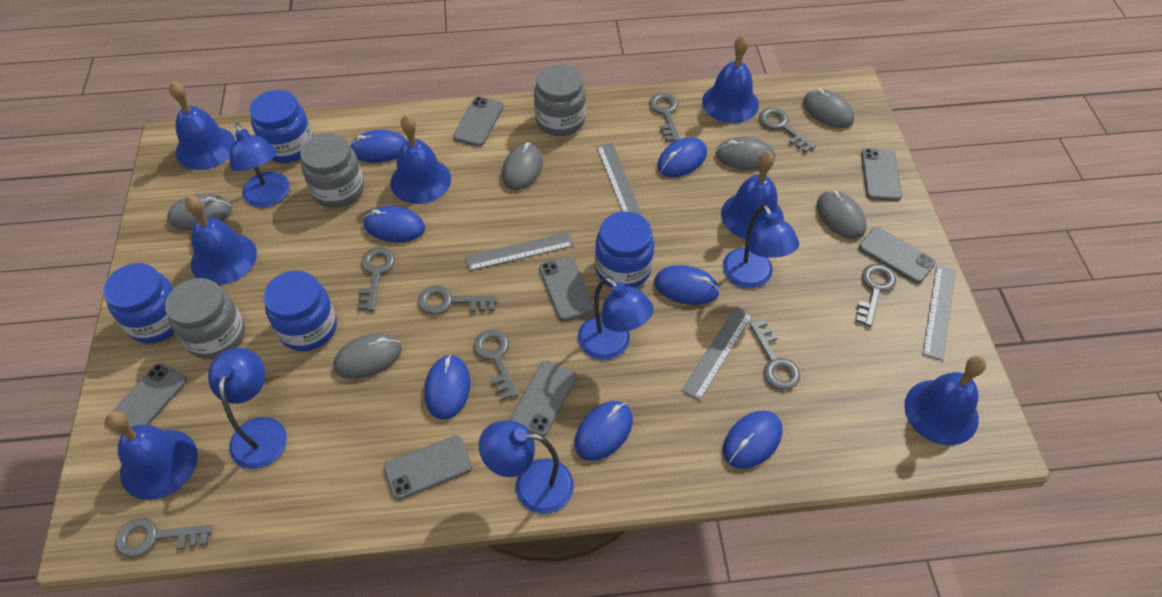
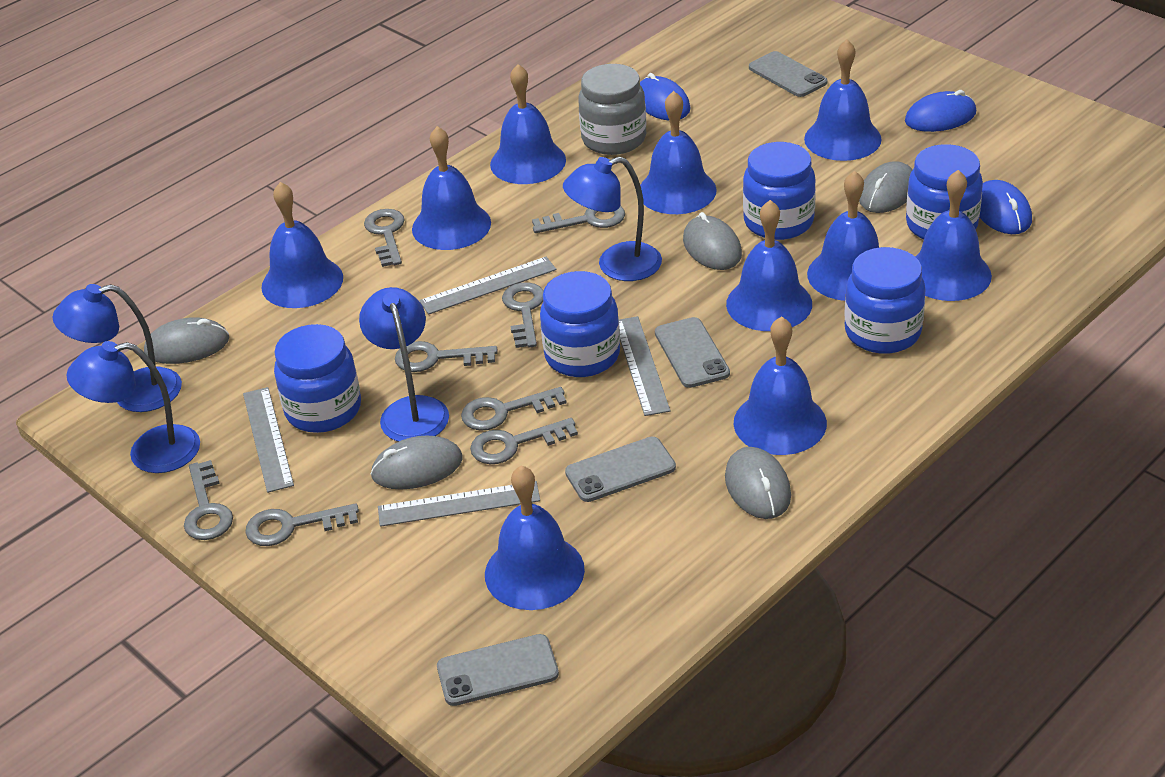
blue bell: [106,411,198,500] [169,81,236,170] [185,196,257,285] [390,115,451,204] [702,35,759,123] [721,151,784,239] [904,356,986,445] = 7 -> [261,182,343,308] [412,126,491,250] [485,465,585,610] [490,64,566,184] [640,91,717,214] [726,200,812,331] [734,316,827,455] [804,40,882,161] [807,171,879,301] [915,170,992,301] = 10
blue jar: [103,263,175,343] [250,90,313,163] [264,271,337,351] [595,212,654,288] = 4 -> [274,324,361,433] [540,271,620,377] [743,142,816,240] [844,247,925,354] [906,144,983,240] = 5
blue lamp: [208,348,287,469] [230,123,290,208] [479,420,574,514] [578,277,654,360] [723,204,799,288] = 5 -> [52,284,182,412] [67,341,200,473] [359,287,449,442] [563,157,662,281] = 4
blue mouse: [350,130,407,163] [364,206,425,242] [424,354,470,420] [575,401,633,461] [654,265,720,305] [657,137,707,177] [723,411,782,469] = 7 -> [640,73,691,120] [905,90,976,132] [979,180,1032,234] = 3
grey jar: [165,278,245,359] [300,133,364,208] [534,64,586,136] = 3 -> [578,64,646,155] = 1
grey mouse: [167,194,232,230] [334,333,402,379] [502,143,543,190] [716,137,775,170] [803,88,854,128] [817,190,867,239] = 6 -> [144,317,229,364] [370,435,463,490] [683,212,742,270] [725,447,791,519] [859,161,913,213] = 5
grey phone: [105,363,187,435] [384,436,472,500] [453,97,504,147] [510,361,577,437] [539,256,594,321] [859,227,936,284] [861,148,902,201] = 7 -> [437,634,559,706] [565,437,676,502] [655,317,730,388] [749,51,827,97] = 4

